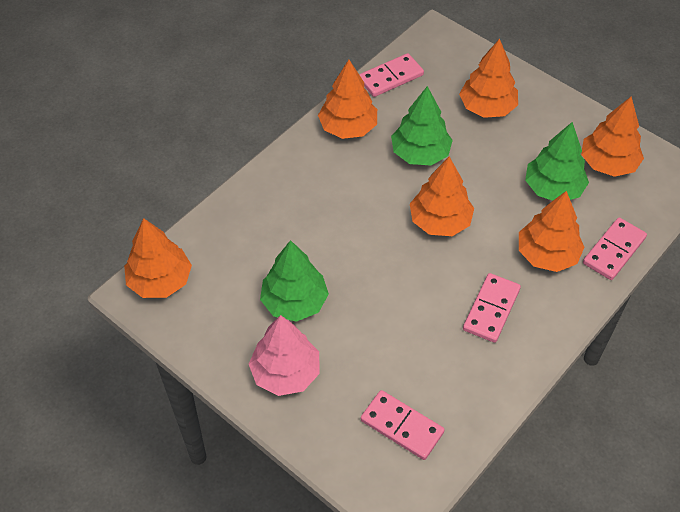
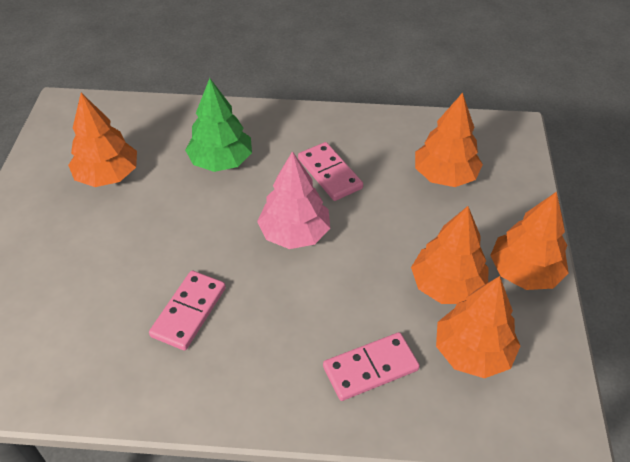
green tree: [260,240,329,322] [391,86,453,166] [525,122,589,201] = 3 -> [185,78,252,172] = 1
orange tree: [124,218,192,298] [318,60,377,139] [410,156,474,236] [459,39,518,118] [519,191,584,272] [581,97,644,177] = 6 -> [68,93,137,187] [411,206,488,304] [415,93,483,187] [436,276,520,378] [490,192,569,290] = 5
pink domino: [359,53,424,97] [361,390,445,460] [463,273,521,343] [583,217,647,280] = 4 -> [149,271,226,351] [298,142,363,201] [323,332,420,401] = 3

